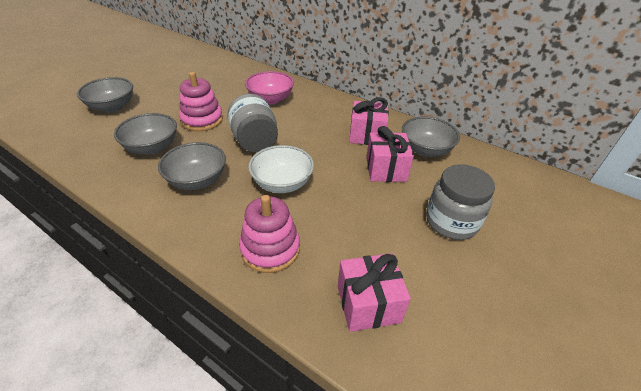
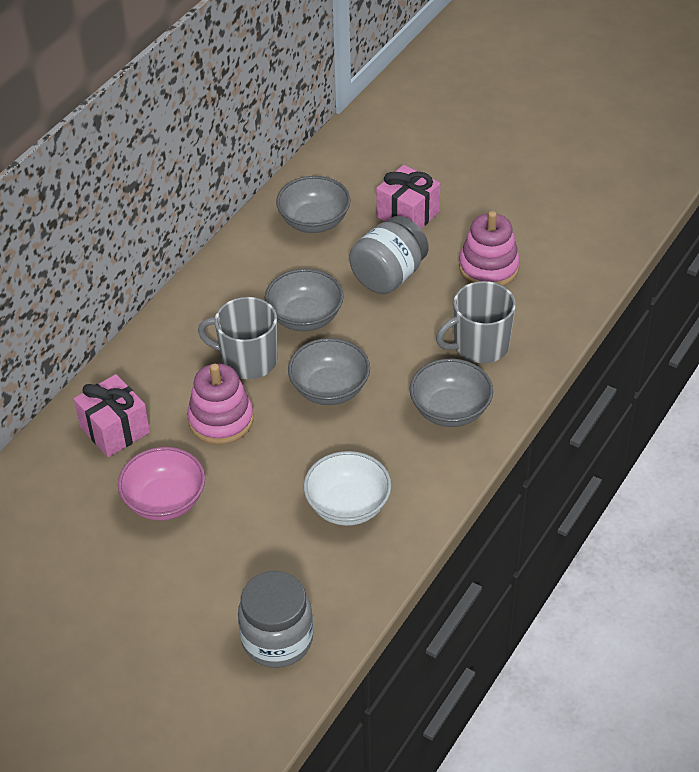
grey mug: none = 0 -> [198,297,277,379] [436,281,516,363] = 2
pink gift: [338,253,411,332] [349,97,389,145] [366,126,414,182] = 3 -> [74,374,150,457] [376,165,440,228] = 2

